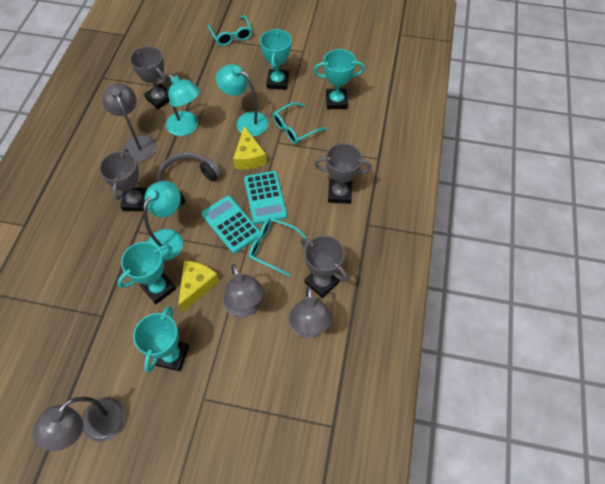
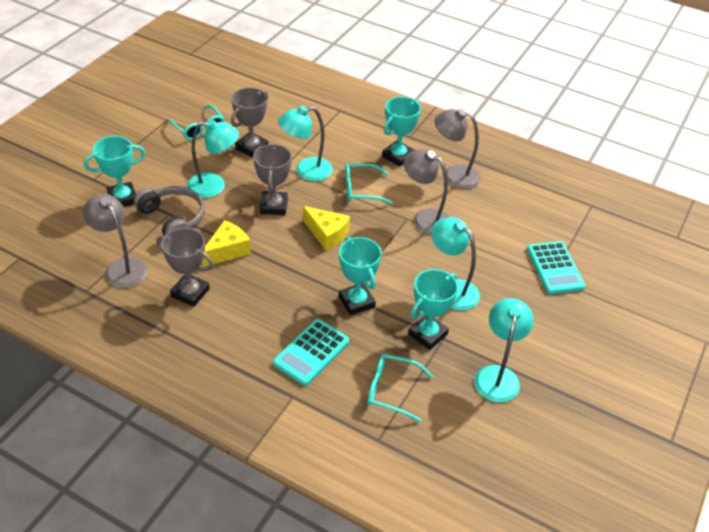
grey lamp: [32,397,126,451] [102,83,157,162] [223,264,264,318] [288,286,332,338] = 4 -> [83,194,148,288] [404,149,450,235] [435,109,481,189] = 3
grey trophy: [99,149,148,211] [130,46,169,109] [301,235,348,298] [314,143,372,204] = 4 -> [156,227,214,307] [231,87,268,157] [253,143,292,215] = 3
turquoise lamp: [143,181,183,261] [165,73,200,136] [216,64,269,137] = 3 -> [187,120,239,198] [278,106,333,181] [431,217,480,310] [474,298,534,402] = 4

